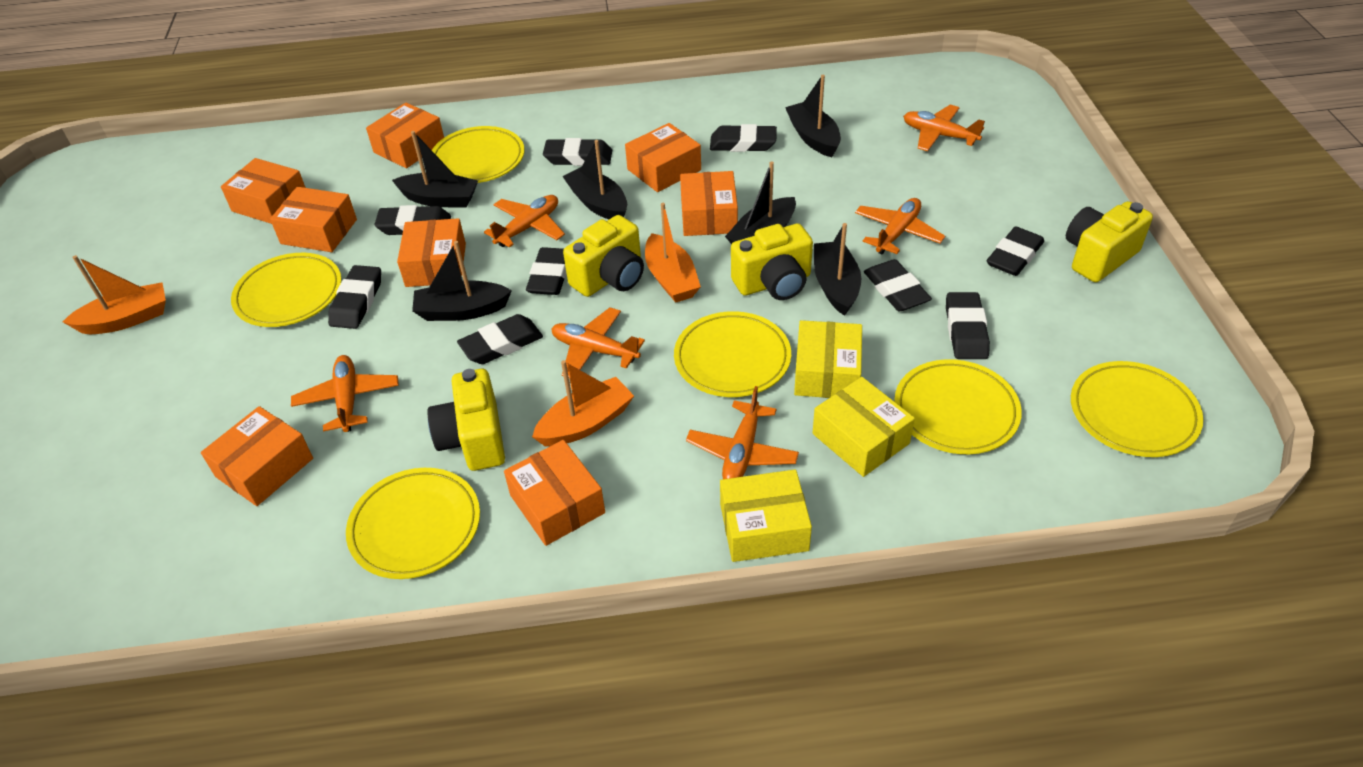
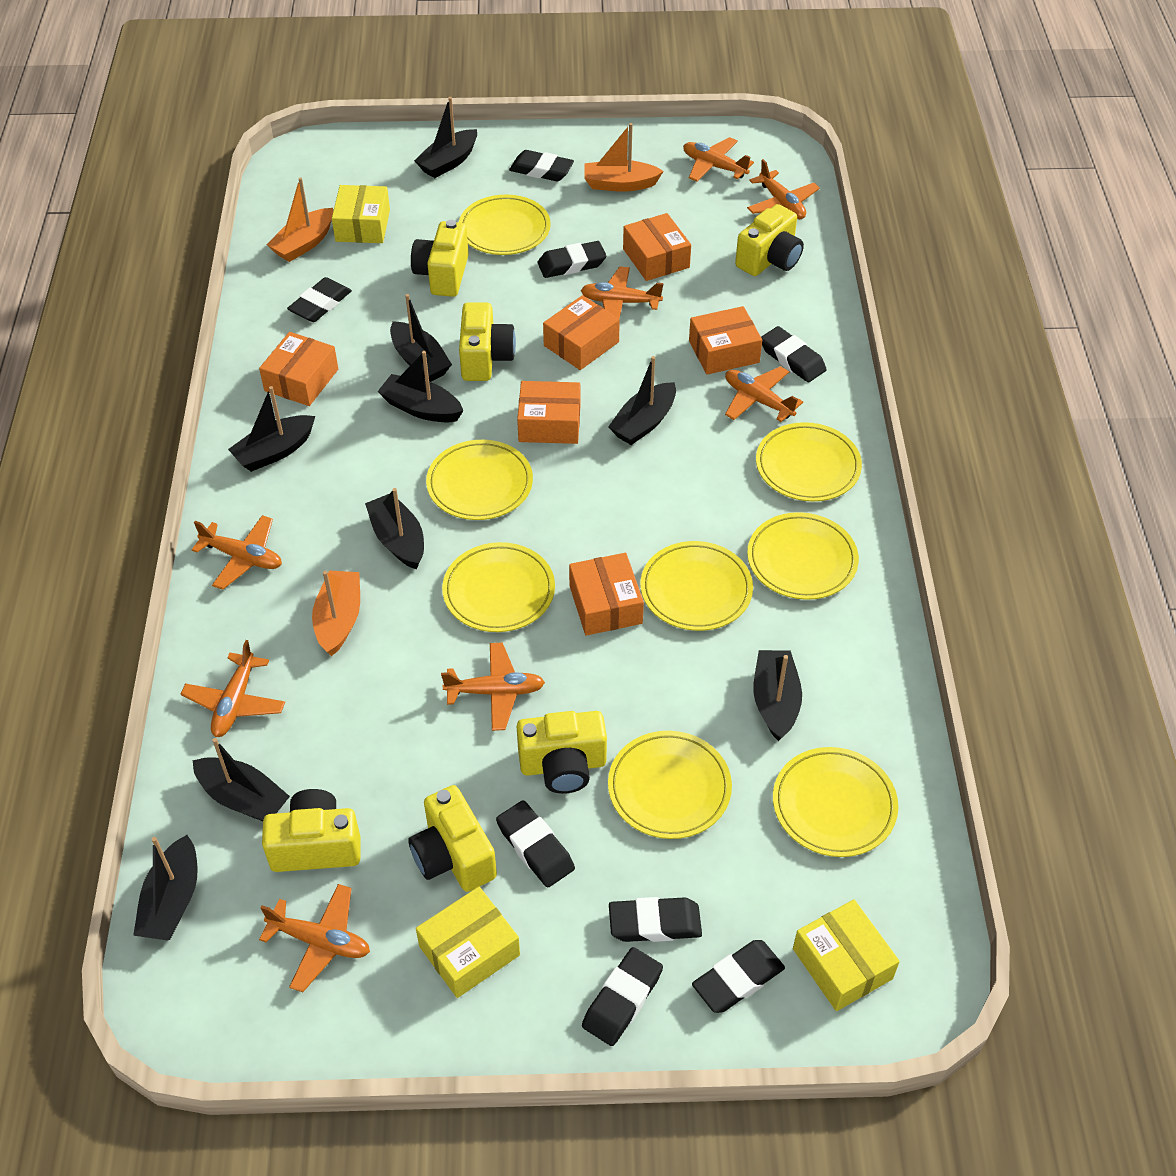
black boat: [392,131,478,208] [412,241,512,321] [562,140,627,219] [725,161,796,244] [785,75,841,157] [814,223,862,316] = 6 -> [133,835,198,941] [193,738,290,821] [228,386,315,472] [365,488,424,570] [377,351,463,422] [390,294,452,382] [414,97,477,178] [608,356,676,445] [754,650,802,741] = 9
black eraser: [328,265,381,329] [374,205,451,235] [457,314,543,364] [526,247,567,295] [543,138,612,166] [710,124,777,152] [864,259,932,311] [946,292,990,359] [987,227,1044,276] = 9 -> [287,277,352,322] [496,800,575,887] [509,150,574,181] [538,241,606,278] [582,947,663,1046] [609,897,702,942] [692,940,785,1013] [761,326,826,382] = 8
orange box: [201,406,313,506] [221,158,306,224] [270,187,357,252] [366,103,444,168] [397,218,466,287] [504,440,605,546] [625,123,701,192] [680,171,738,236] = 8 -> [259,332,338,406] [517,381,580,444] [543,295,620,370] [569,553,644,636] [623,213,691,281] [689,306,762,375] = 6
orange plane: [291,355,399,432] [484,195,565,248] [551,308,645,376] [686,386,799,479] [855,198,945,254] [903,105,985,151] = 6 -> [181,640,285,737] [192,515,282,590] [259,884,370,992] [441,643,545,731] [581,266,664,319] [683,137,754,182] [725,366,803,422] [747,159,820,219] = 8
yellow camera: [427,369,505,471] [563,215,644,297] [731,224,813,300] [1066,201,1153,282] = 4 -> [262,789,361,872] [408,785,497,892] [411,220,469,297] [459,303,516,381] [517,711,607,794] [735,204,804,276] = 6
yellow plate: [231,253,342,327] [346,468,480,579] [432,126,525,183] [674,311,791,397] [894,359,1022,454] [1071,361,1203,457] = 6 -> [426,440,533,520] [442,542,555,632] [459,195,551,255] [608,731,732,839] [640,541,753,631] [747,512,859,600] [756,422,862,501] [773,747,898,857] = 8

